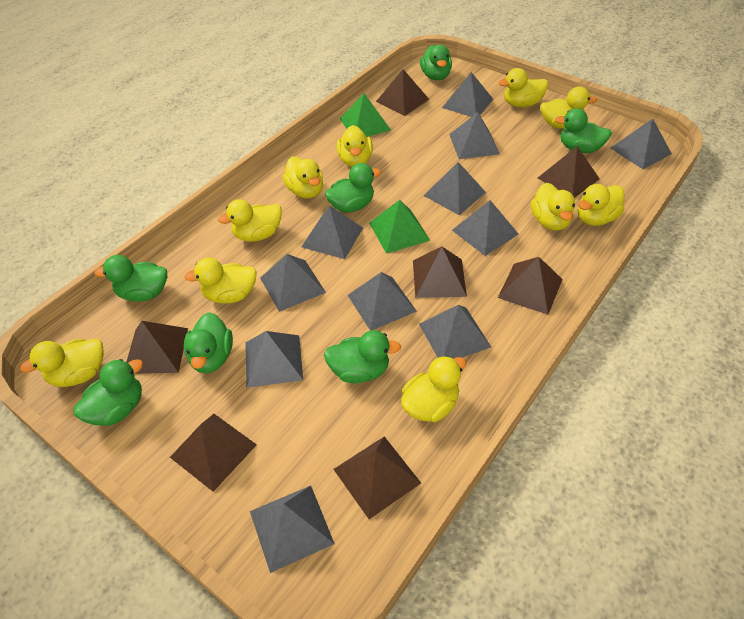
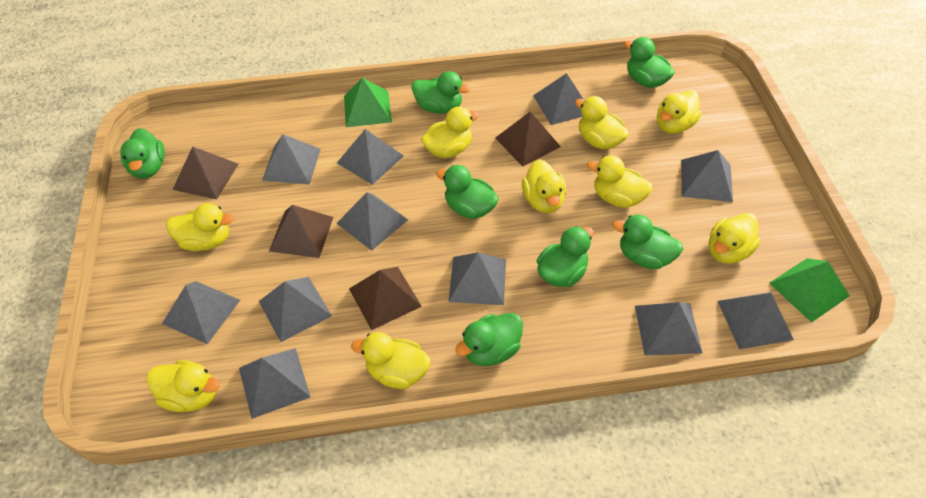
brown pyramid: [127,321,188,374] [170,414,257,492] [334,436,421,519] [376,69,429,116] [413,247,467,298] [498,257,563,315] [538,146,600,198] = 7 -> [173,146,238,199] [269,205,333,258] [349,267,422,330] [495,112,561,167] = 4
yellow duck: [20,339,104,387] [185,258,257,304] [218,199,282,242] [283,157,323,199] [337,125,373,167] [401,355,466,422] [499,68,548,107] [531,183,575,231] [541,86,597,129] [578,184,624,226] = 10 -> [146,360,220,412] [166,203,234,251] [351,332,430,389] [421,106,479,158] [522,159,566,213] [575,96,629,150] [587,155,653,208] [657,90,701,134] [709,213,761,264] = 9

